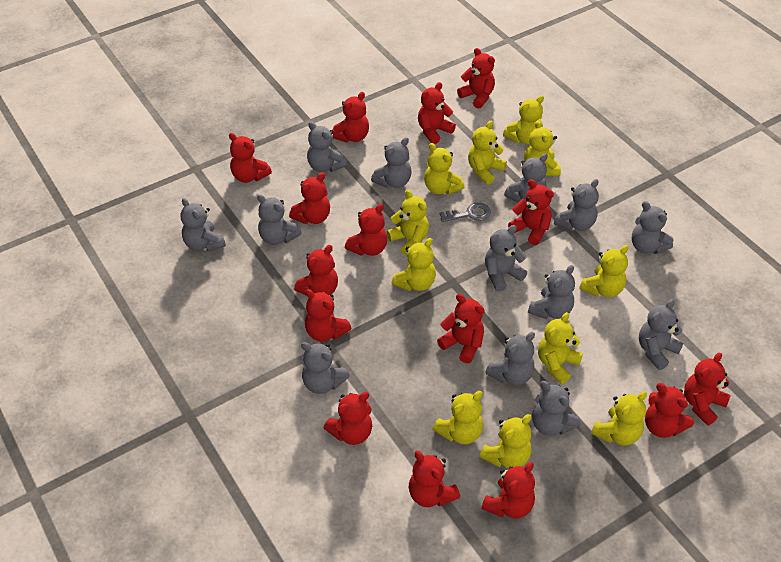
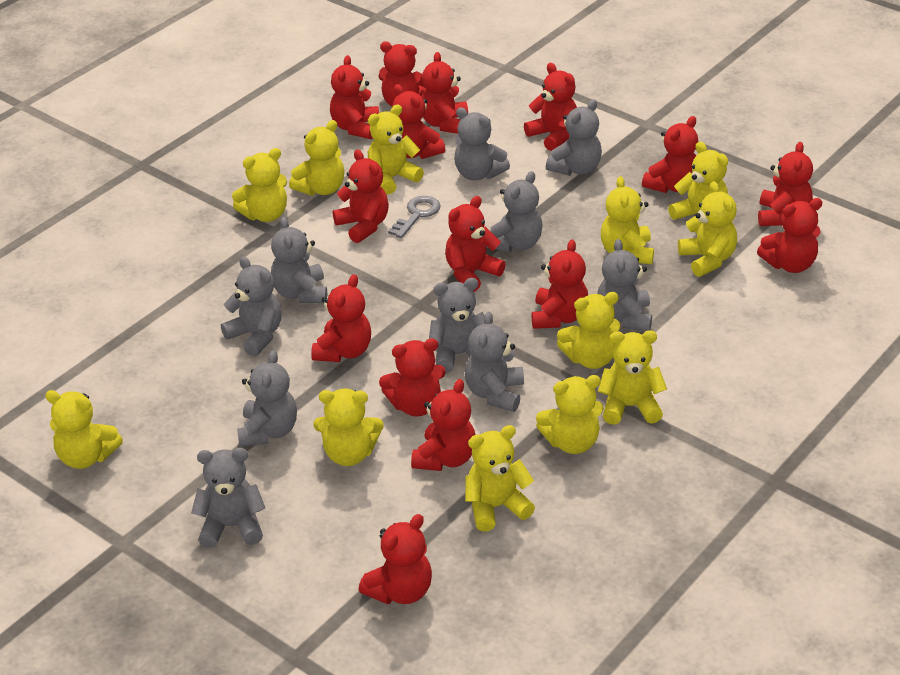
grey teddy bear: [181,198,226,251] [257,194,302,245] [301,342,350,394] [307,122,347,172] [371,137,411,188] [485,225,527,291] [485,332,535,385] [504,154,547,203] [528,265,575,319] [532,381,580,436] [554,179,599,231] [632,201,674,254] [639,299,684,370] = 13 -> [191,448,265,548] [221,257,282,356] [237,350,297,447] [271,217,327,303] [429,278,485,373] [454,107,510,181] [465,312,524,412] [486,171,543,252] [546,99,602,176] [597,239,652,331] = 10
yellow teddy bear: [387,189,429,256] [392,238,436,291] [424,143,464,195] [433,391,483,444] [468,121,507,185] [479,414,532,468] [503,95,544,144] [524,120,561,176] [538,312,583,384] [579,245,628,297] [591,391,647,446] = 11 -> [45,390,123,469] [232,148,287,222] [289,120,344,196] [313,388,384,466] [367,104,424,194] [465,425,535,532] [536,375,604,454] [557,292,621,369] [598,330,667,425] [601,176,654,264] [668,142,728,233] [678,181,737,277] = 12

